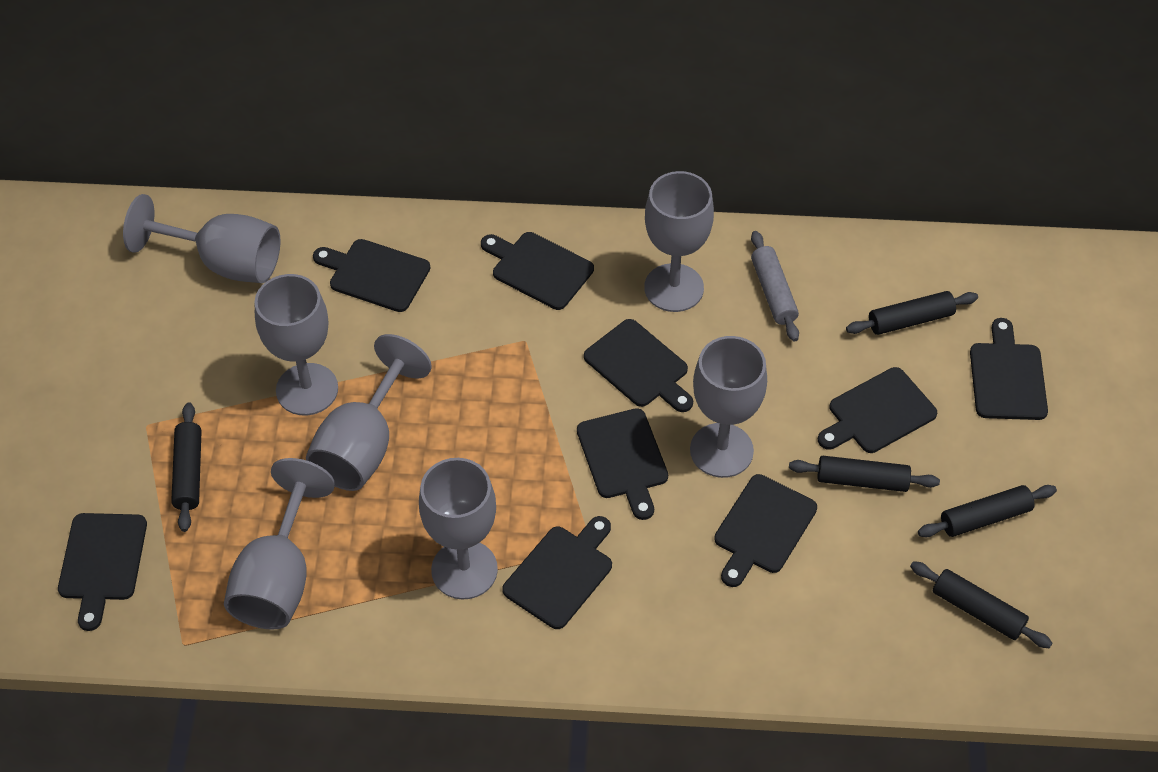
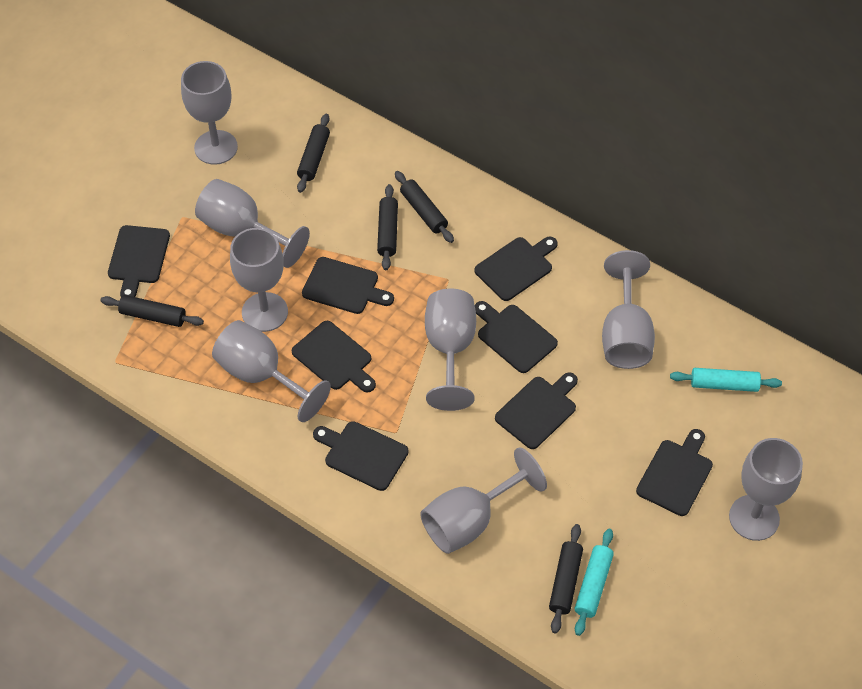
black cutting board: [58,513,147,631] [313,239,430,312] [481,232,594,310] [502,516,612,629] [577,408,668,520] [584,319,693,412] [714,474,817,587] [818,367,937,453] [970,318,1048,420] = 9 -> [108,225,170,297] [292,321,376,392] [302,257,394,314] [313,421,409,491] [474,236,558,301] [475,301,558,373] [495,372,578,449] [636,429,713,516] = 8
grey goblet: [123,194,281,283] [224,458,335,630] [254,274,338,415] [306,334,432,491] [419,458,498,600] [644,171,714,312] [690,336,767,478] = 7 -> [181,61,238,165] [195,179,310,268] [212,320,331,422] [230,228,288,332] [420,447,547,554] [425,289,476,411] [602,250,655,369] [729,438,803,541] = 8
grey rolling pin: [751,231,799,342] = 1 -> none = 0
turquoise rolling pin: none = 0 -> [575,529,614,636] [670,368,782,392] = 2

